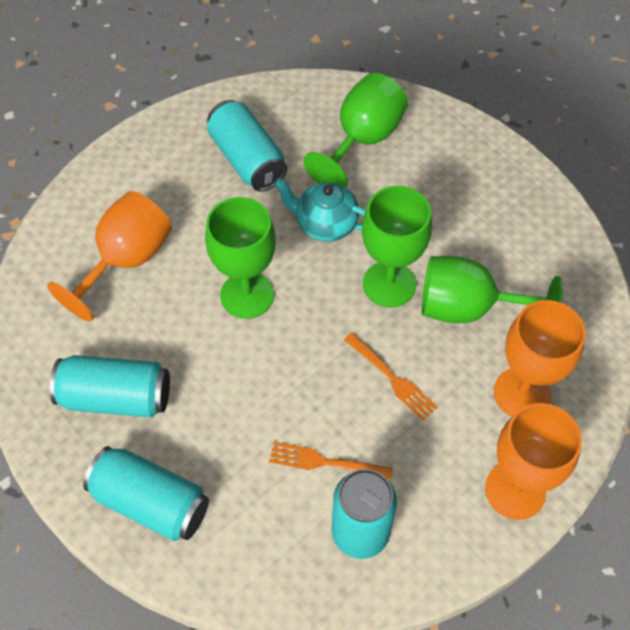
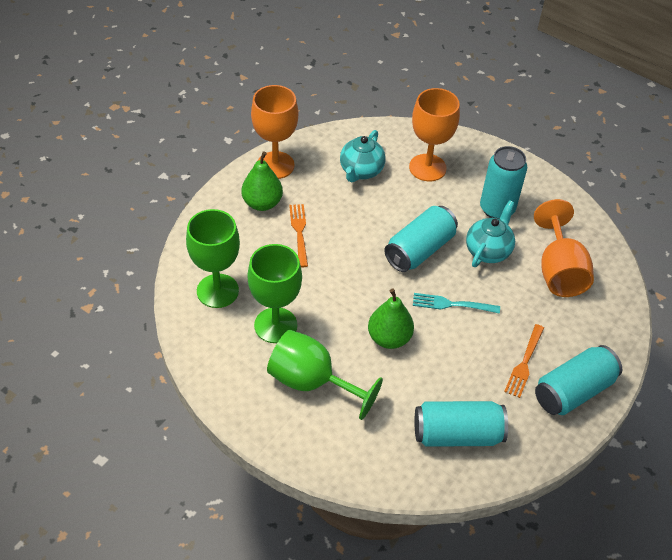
green goblet: [205,197,276,319] [303,73,408,187] [362,186,432,308] [422,256,562,323] = 4 -> [186,209,240,308] [247,244,302,343] [267,330,383,420] = 3
green pear: none = 0 -> [241,151,283,211] [368,289,414,349] = 2
turquoise fork: none = 0 -> [413,293,500,314] = 1
turquoise teapot: [274,178,366,242] = 1 -> [340,130,386,182] [466,200,515,267] = 2

